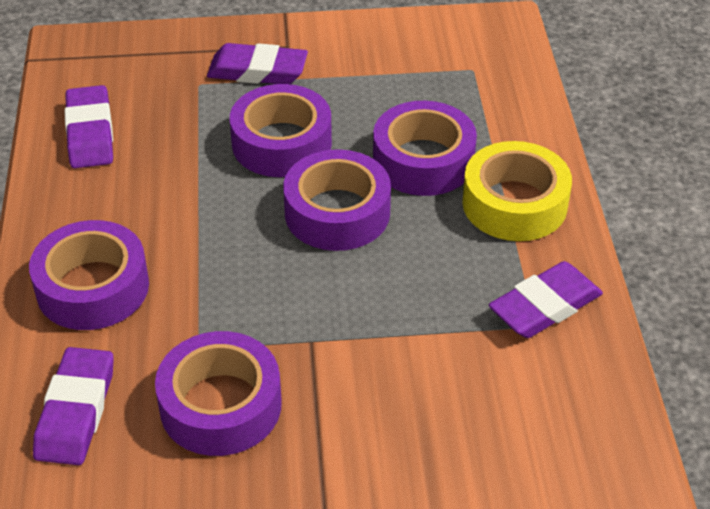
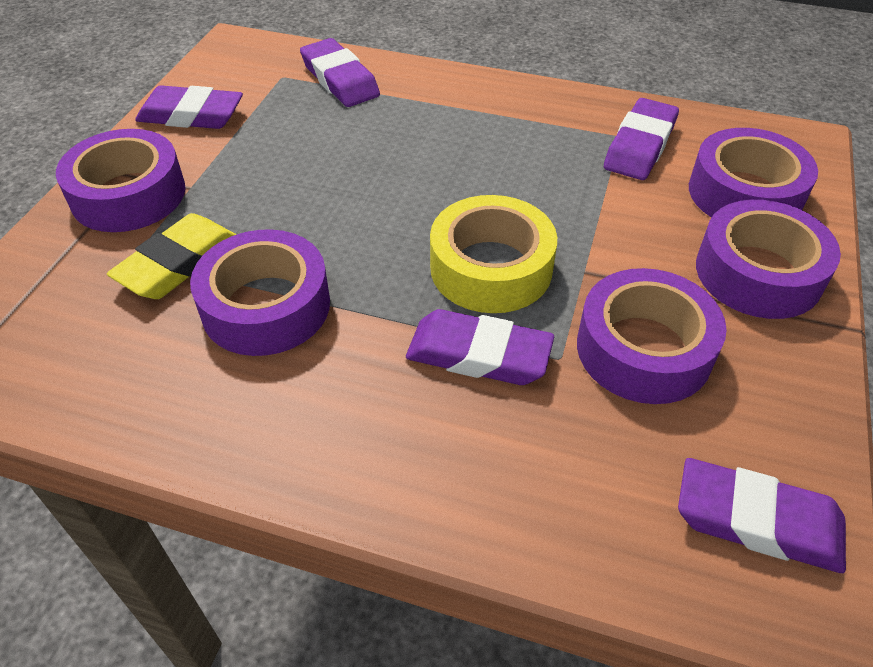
purple eraser: [33,347,114,465] [64,85,113,168] [207,43,308,84] [489,261,603,338] = 4 -> [135,85,243,129] [300,38,380,107] [406,309,554,385] [604,98,679,180] [678,458,846,573] = 5
yellow eraser: none = 0 -> [107,213,237,299] = 1

